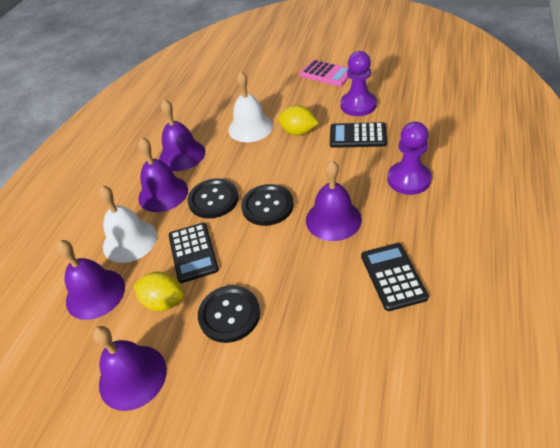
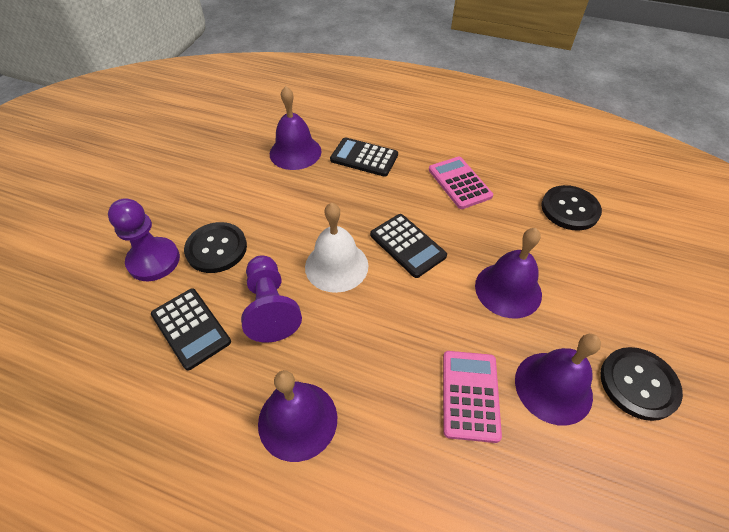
pink calculator: [300,60,349,87] = 1 -> [429,156,493,209] [443,351,502,443] = 2
purple bell: [56,240,125,320] [93,326,167,411] [138,137,188,212] [159,99,205,171] [306,160,362,241] = 5 -> [258,370,337,462] [270,86,322,170] [475,228,542,318] [515,334,601,426] = 4
white bell: [98,185,157,263] [229,71,273,142] = 2 -> [305,203,368,293] = 1
yellow lemon: [133,272,184,311] [278,105,319,136] = 2 -> none = 0

